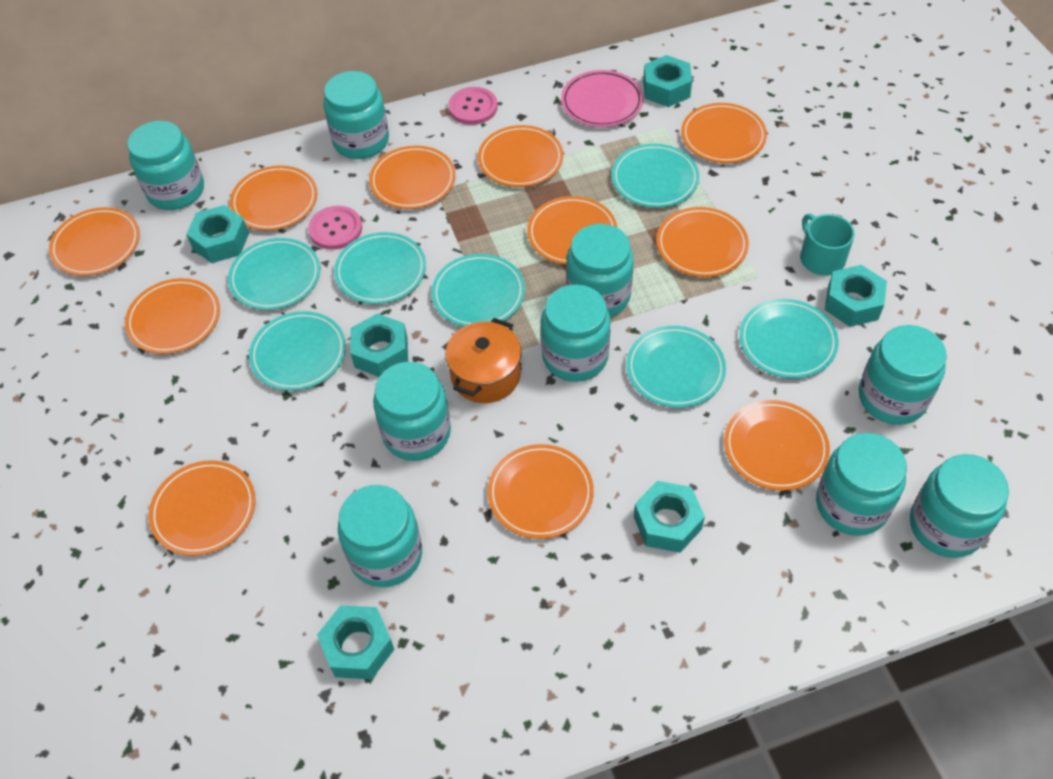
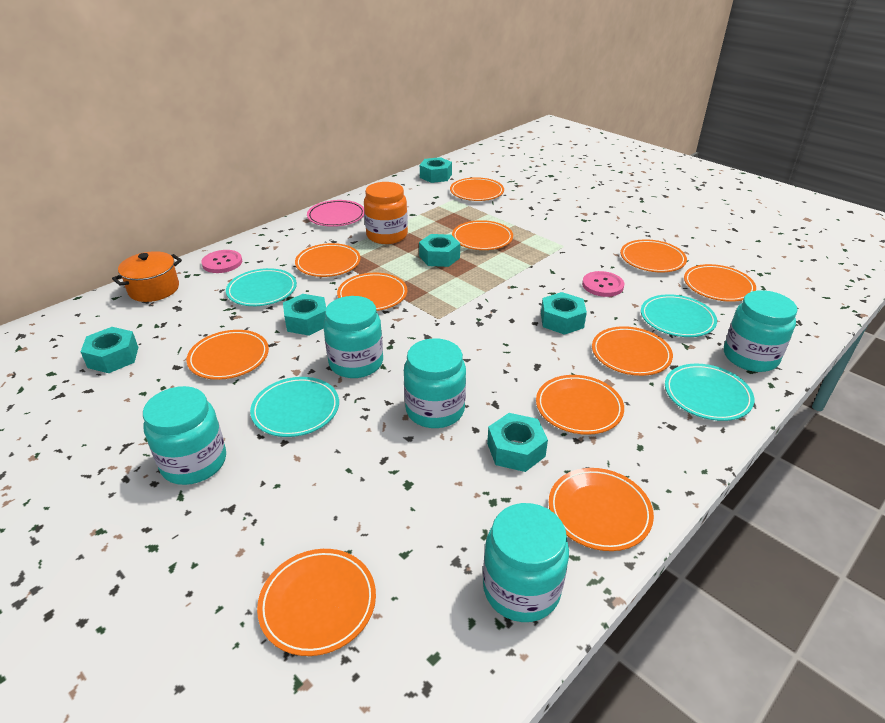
orange jar: none = 0 -> [364,182,408,244] = 1
turquoise jar: [127,121,204,210] [323,71,389,159] [338,485,422,587] [373,362,451,461] [541,284,611,382] [566,224,634,317] [816,433,907,536] [859,325,947,425] [910,454,1009,558] = 9 -> [143,386,226,485] [323,296,383,378] [404,338,466,428] [483,503,569,622] [724,290,797,372] = 5
turquoise mug: [800,214,855,276] = 1 -> none = 0
turquoise plate: [228,238,320,310] [249,311,346,391] [334,232,426,304] [431,254,525,327] [612,144,699,208] [626,326,726,408] [739,299,839,378] = 7 -> [226,268,297,306] [250,377,339,437] [641,294,717,337] [665,364,754,421] = 4

